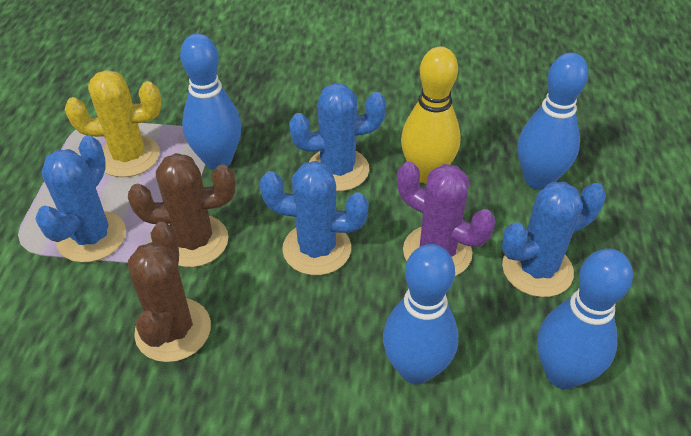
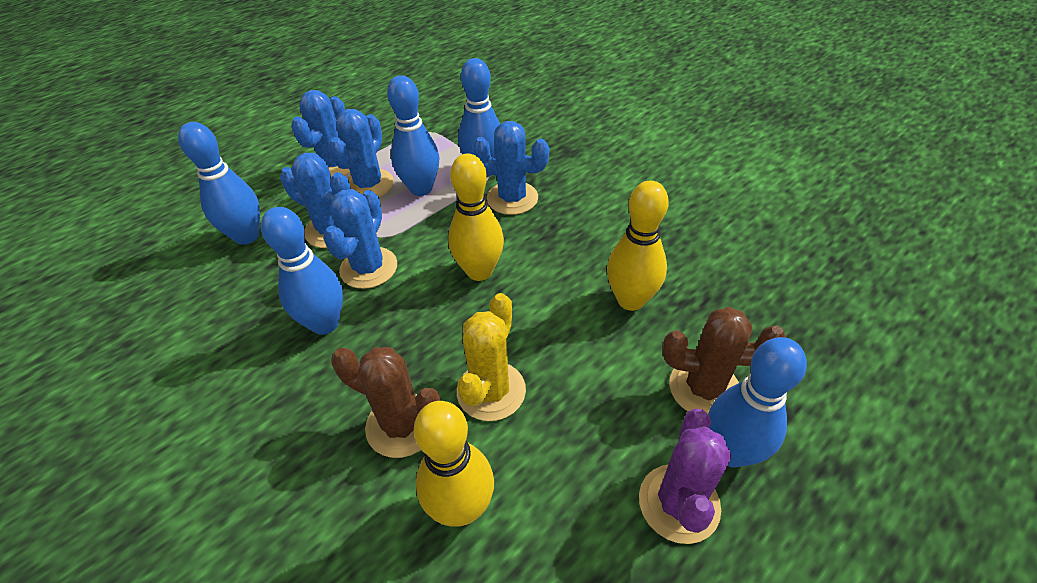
blue bowling pin: [180,34,241,170] [383,244,458,384] [518,53,589,190] [537,249,633,389] = 4 -> [178,122,260,245] [261,207,343,335] [387,75,439,196] [458,58,500,177] [708,337,807,467] = 5
blue cactus: [35,135,126,263] [260,161,369,275] [289,83,386,191] [502,182,606,297] = 4 -> [280,153,351,248] [291,90,350,177] [323,189,397,289] [328,109,394,197] [473,121,549,215] = 5
yellow bowling pin: [401,46,461,184] = 1 -> [414,401,494,527] [448,153,504,281] [607,180,669,311] = 3

